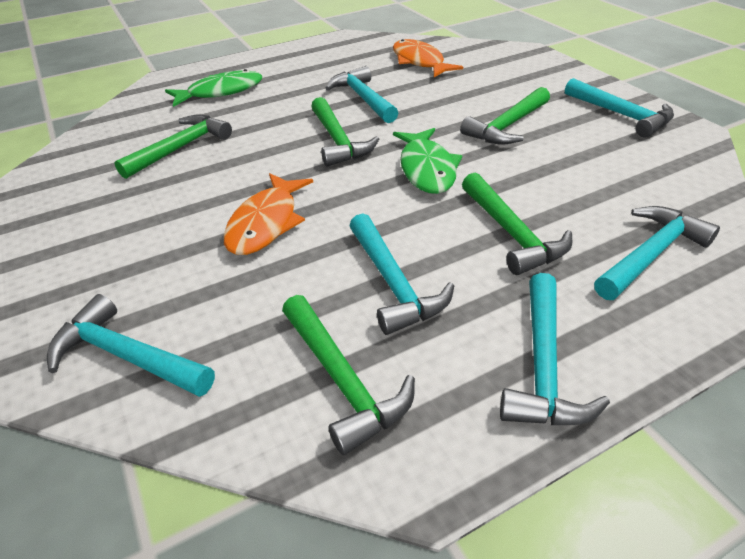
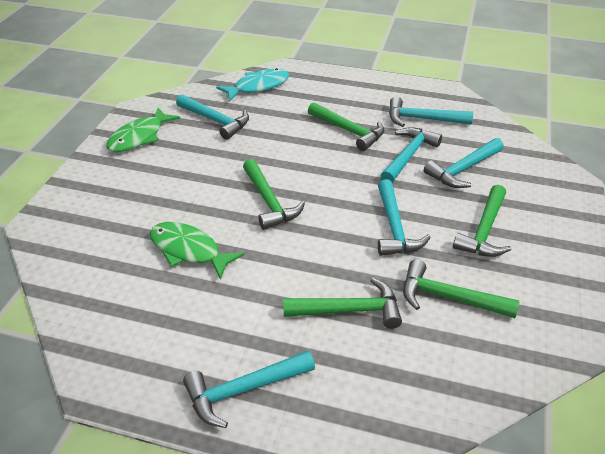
orange fish: [223,173,313,255] [393,39,463,77] = 2 -> none = 0
turquoise fish: none = 0 -> [216,68,289,101] = 1

